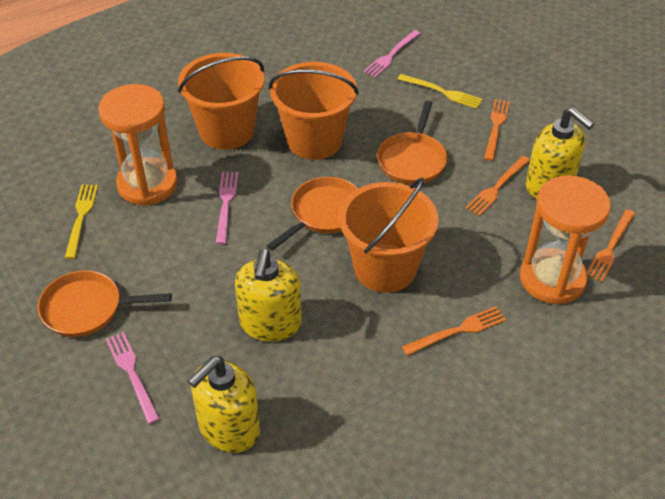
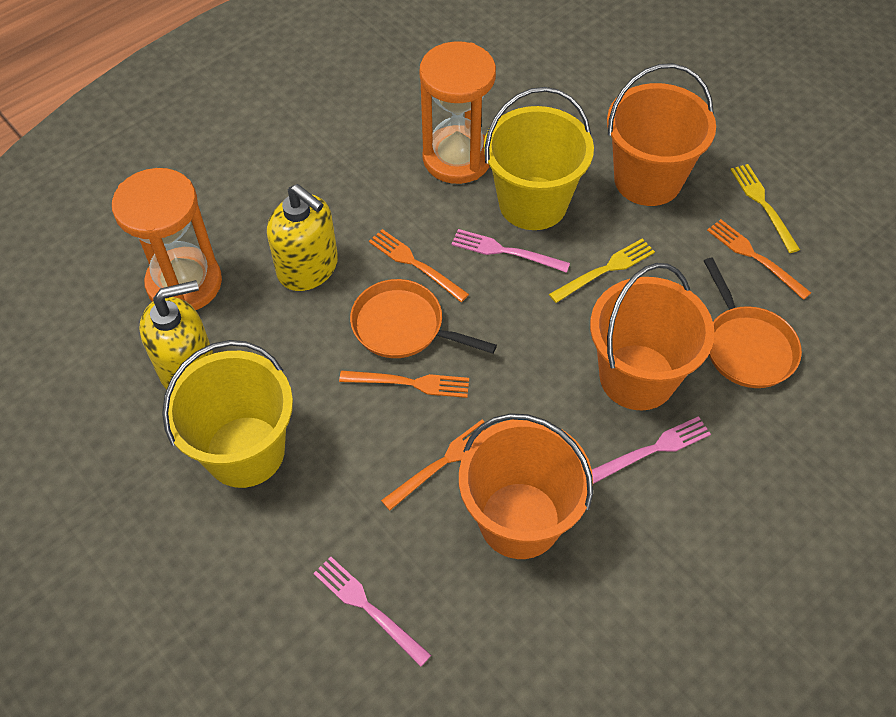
orange pan: [37,270,172,337] [267,177,359,251] [377,101,447,185] = 3 -> [350,279,497,358] [704,257,802,388] = 2
yellow bucket: none = 0 -> [162,340,293,488] [484,87,594,230] = 2
yellow soap dispenser: [187,356,260,453] [235,249,302,342] [526,107,594,199] = 3 -> [140,280,214,390] [267,184,338,291] = 2

